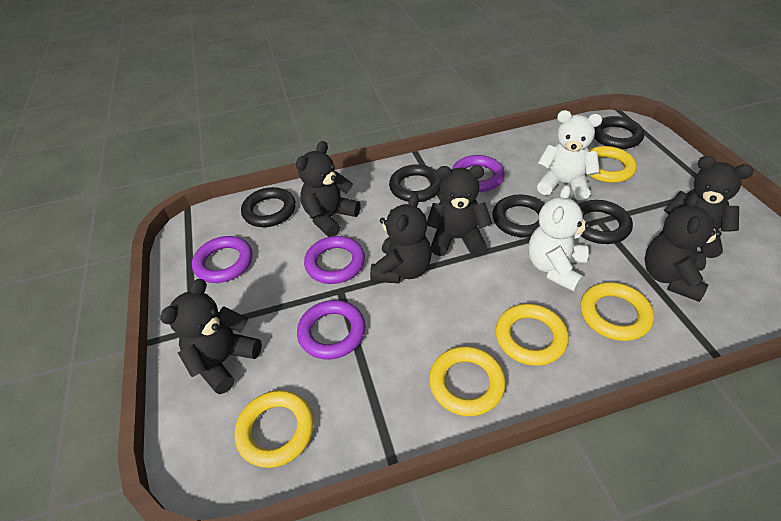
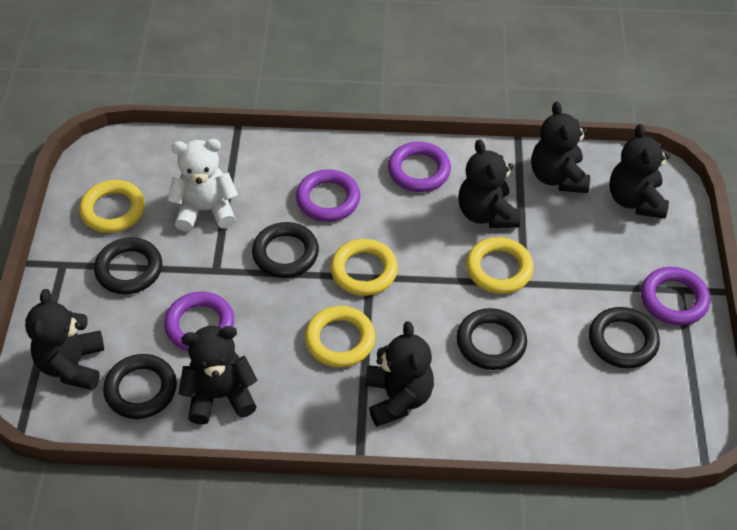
white teddy bear: [528,185,591,292] [537,110,602,200] = 2 -> [167,139,238,232] = 1
yellow ring: [235,390,314,468] [429,346,506,416] [495,304,569,366] [580,282,654,341] [589,146,637,183] = 5 -> [79,180,145,233] [305,306,375,367] [330,239,398,296] [466,237,534,294] = 4

